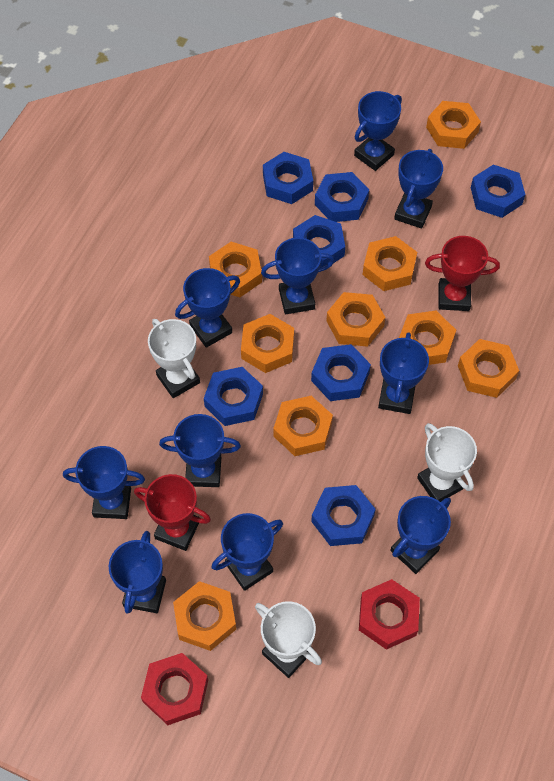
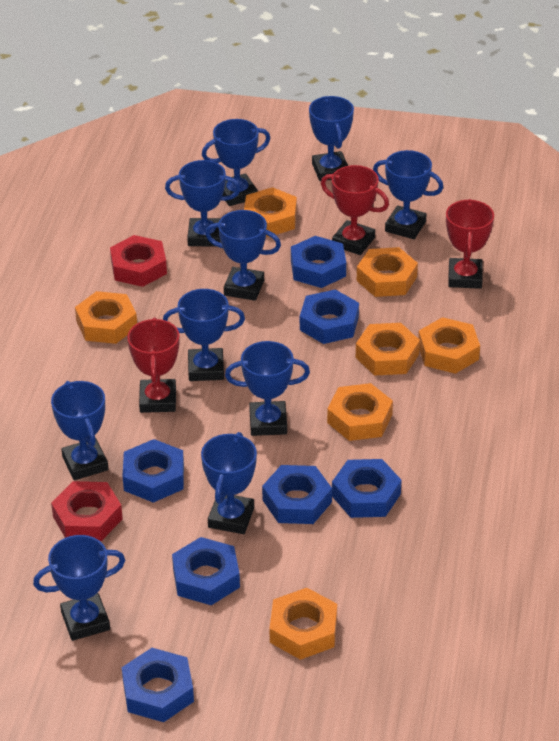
orange nut: [173,581,236,651] [209,242,262,297] [241,314,294,373] [273,396,333,456] [326,292,385,347] [363,236,417,291] [399,311,456,365] [426,101,481,149] [458,339,519,398] = 9 -> [75,291,137,344] [244,187,297,237] [269,588,337,660] [327,383,393,441] [356,323,420,376] [357,247,418,297] [418,317,480,374] = 7
red trophy: [134,474,211,551] [425,236,500,311] = 2 -> [127,318,179,413] [321,165,389,255] [446,199,494,289] = 3
white trophy: [148,319,200,398] [255,601,322,678] [417,423,477,502] = 3 -> none = 0

